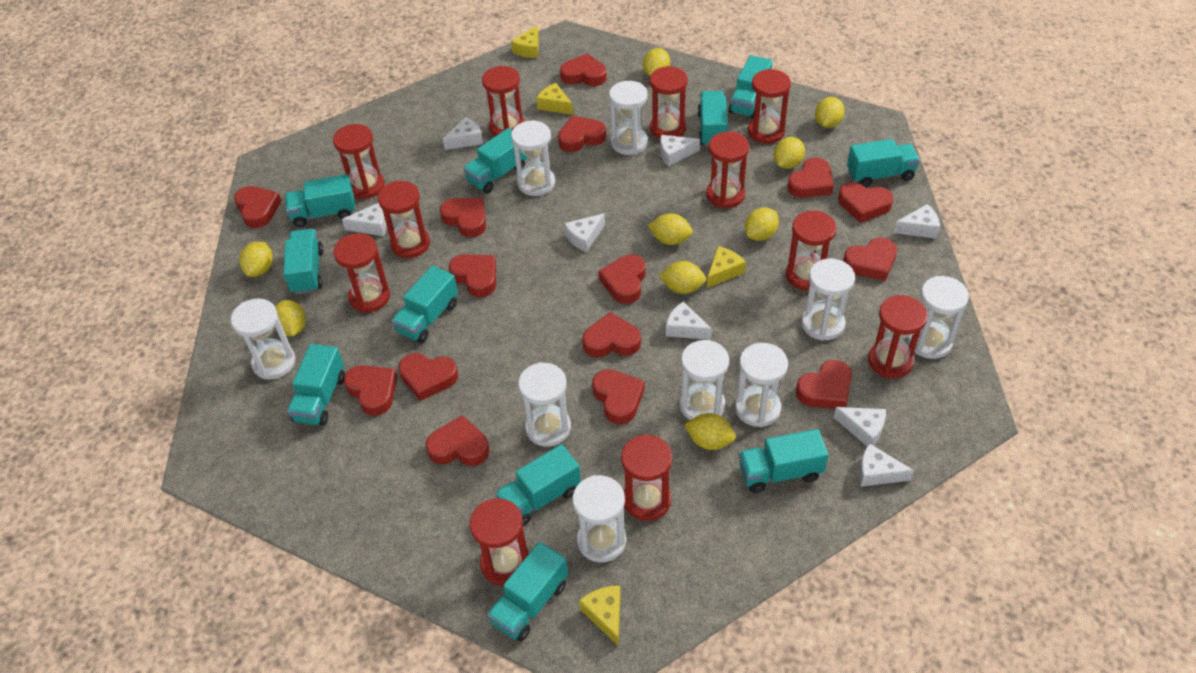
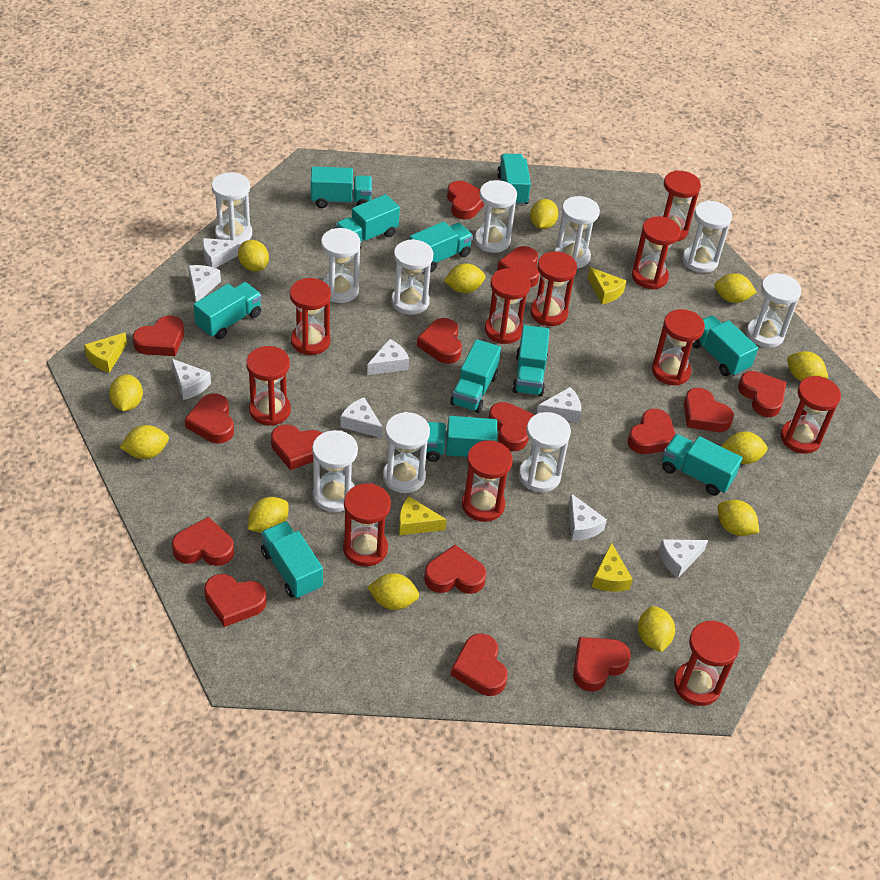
white hourglass: [231,298,296,380] [511,120,555,196] [518,362,571,447] [572,475,627,563] [609,81,648,155] [680,340,729,420] [735,343,788,427] [801,259,855,341] [908,276,969,359] = 9 -> [211,172,252,242] [312,430,358,512] [321,228,361,303] [383,412,430,493] [391,239,433,315] [474,180,517,253] [519,412,571,492] [555,196,600,269] [682,200,732,273] [746,273,801,348] = 10
yellow lemon: [239,242,273,277] [274,300,306,336] [643,48,670,76] [648,213,693,245] [659,261,706,294] [684,413,736,450] [745,207,779,241] [774,137,805,169] [815,97,845,128] = 9 -> [109,374,143,411] [120,425,169,459] [238,240,269,271] [248,497,289,533] [367,573,419,610] [444,264,486,293] [530,199,558,229] [638,606,675,652] [714,273,757,303] [718,500,759,536] [721,431,768,464] [787,351,829,381] = 12

